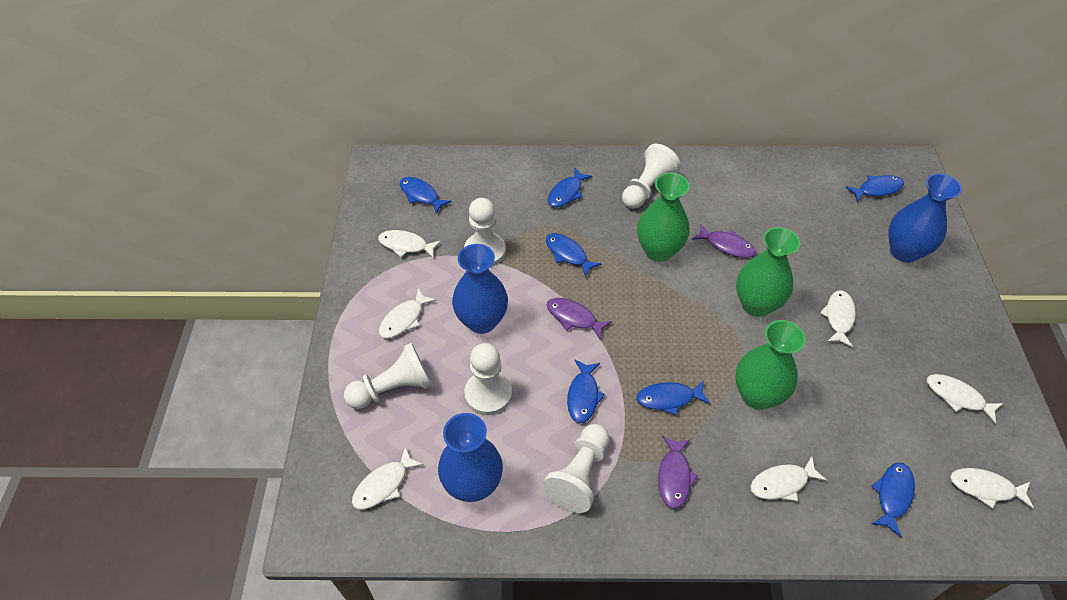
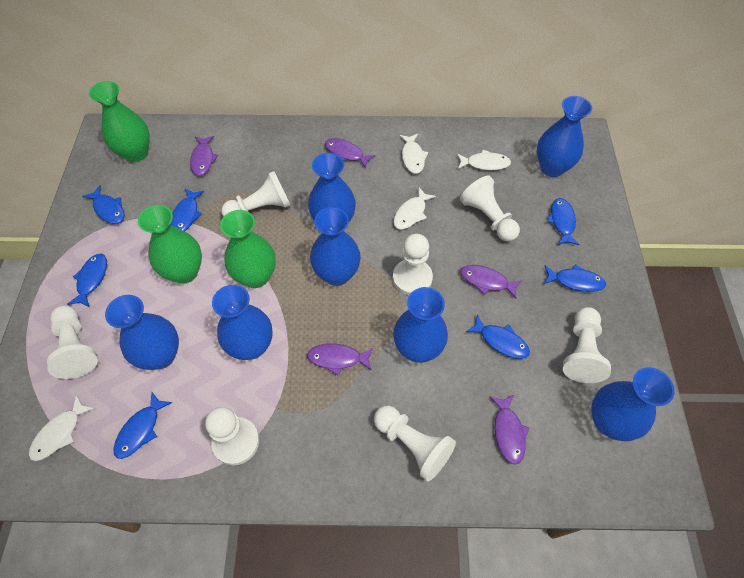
blue vase: [438,413,503,502] [452,244,508,334] [888,173,962,263] = 3 -> [105,295,179,370] [212,285,273,360] [308,153,356,222] [310,207,361,286] [393,287,448,363] [537,96,592,177] [591,367,675,441] = 7
purple fish: [547,298,612,339] [658,436,698,509] [692,224,756,258] = 3 -> [190,136,218,176] [307,343,373,376] [325,138,376,169] [461,265,522,299] [489,395,529,465] = 5
white fish: [352,446,424,509] [378,230,441,259] [379,288,436,338] [750,456,827,501] [820,290,856,348] [927,374,1003,424] [950,468,1034,509] = 7 -> [29,395,95,461] [393,188,436,229] [399,134,428,174] [457,150,511,170] = 4
white pawn: [344,343,432,409] [464,198,506,267] [464,343,512,415] [542,424,610,513] [622,144,681,209] = 5 -> [47,305,98,379] [205,407,259,465] [221,171,291,217] [374,406,456,482] [393,234,433,295] [460,175,520,242] [563,307,611,383] = 7

